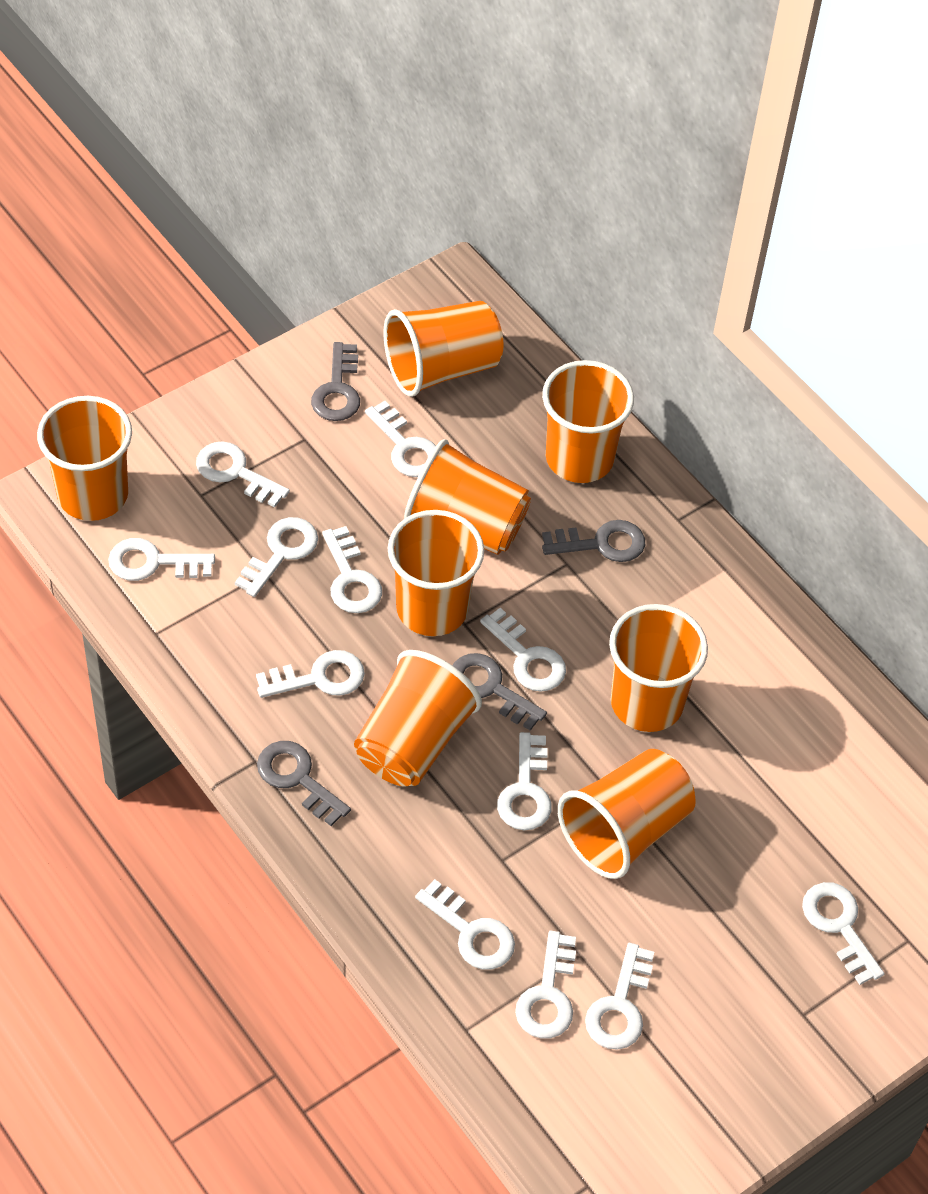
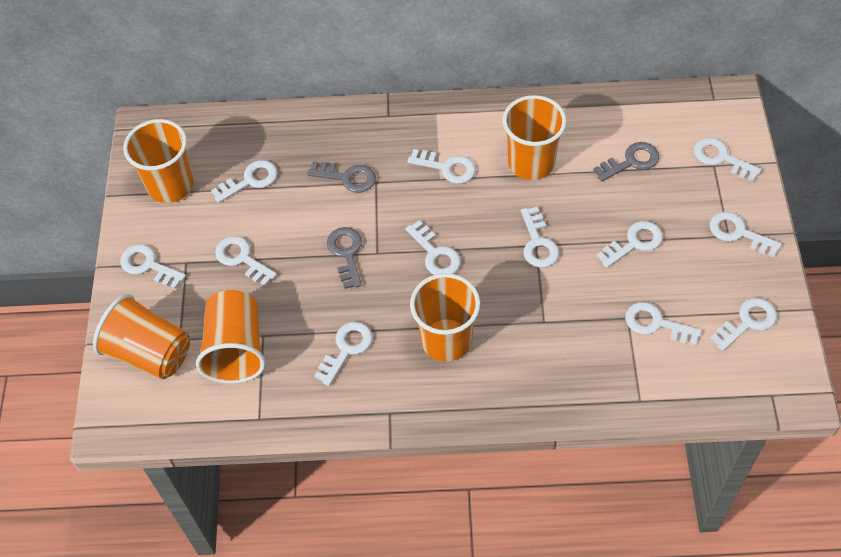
grey key: [257,741,351,826] [311,342,360,421] [452,653,547,731] [542,520,645,562] = 4 -> [307,161,376,193] [327,227,362,289] [593,142,659,182] = 3
orange cup: [37,396,132,521] [354,650,482,787] [383,301,504,397] [388,510,484,636] [404,439,531,555] [542,360,634,483] [558,749,696,879] [609,604,708,732] = 8 -> [93,294,190,379] [123,119,194,203] [196,290,266,384] [410,273,480,362] [503,95,567,180] = 5

